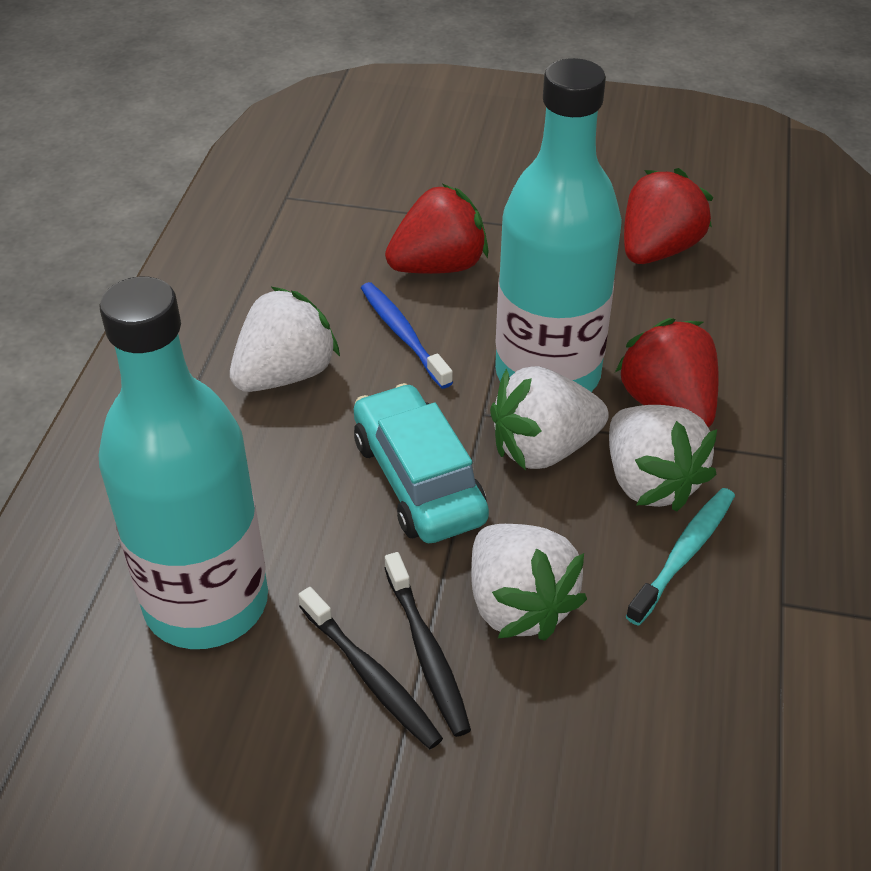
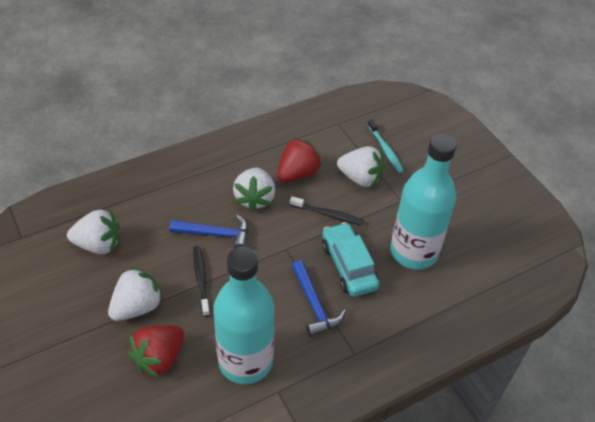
blue hammer: none = 0 -> [169,215,248,249] [292,260,346,337] = 2
blue toothbrush: [361,282,453,389] = 1 -> none = 0
red strawberry: [385,184,488,274] [615,318,719,428] [624,168,713,264] = 3 -> [128,325,184,378] [278,137,322,182] = 2

